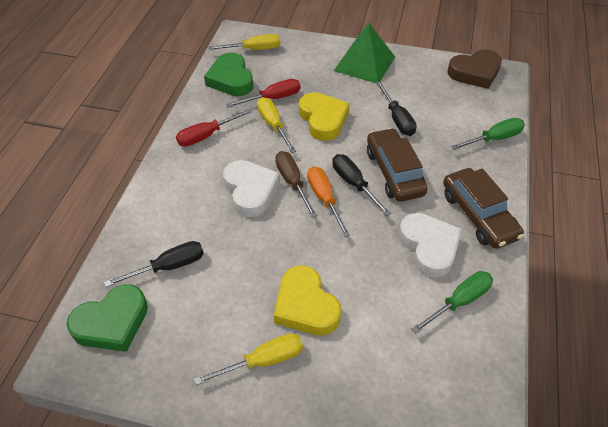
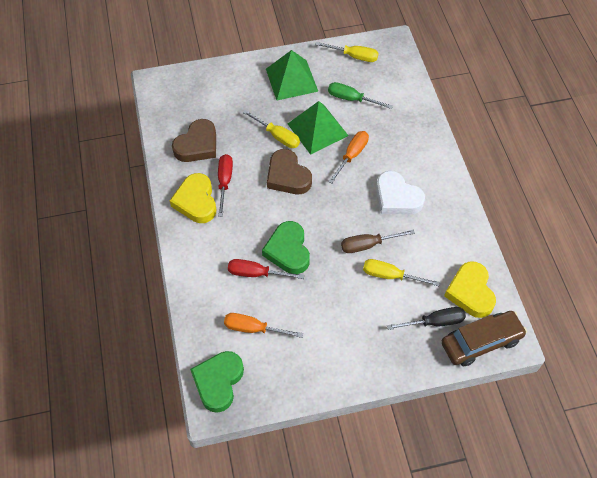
black screwdriver: [104,241,204,287] [332,154,391,216] [376,82,417,136] = 3 -> [387,307,466,330] = 1
brown car: [367,128,427,202] [443,168,524,249] = 2 -> [441,311,527,366] = 1
brown heart: [447,49,502,89] = 1 -> [172,119,216,162] [267,149,312,194] = 2
green pyramid: [334,23,395,83] = 1 -> [266,50,319,100] [288,101,349,155] = 2
green screwdriver: [412,271,493,334] [451,118,525,150] = 2 -> [328,82,393,109] = 1
orange screwdriver: [307,166,350,237] = 1 -> [224,313,303,338] [328,131,369,183] = 2
white heart: [223,160,280,217] [399,213,462,278] = 2 -> [376,171,425,215] = 1

